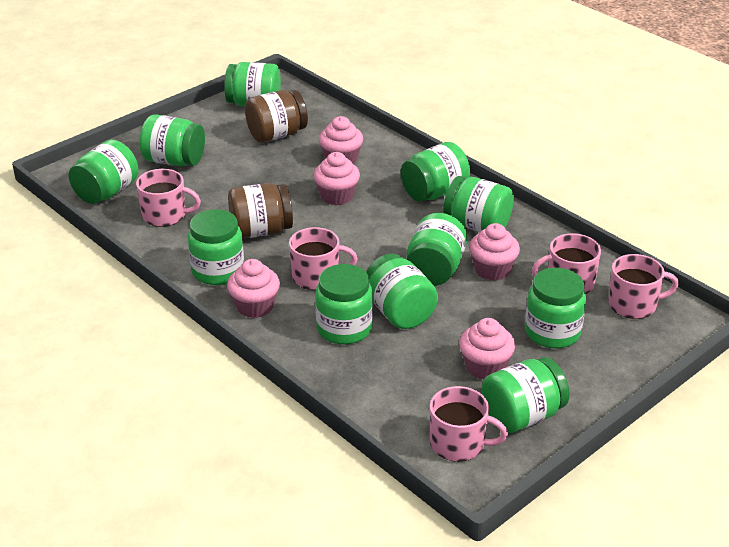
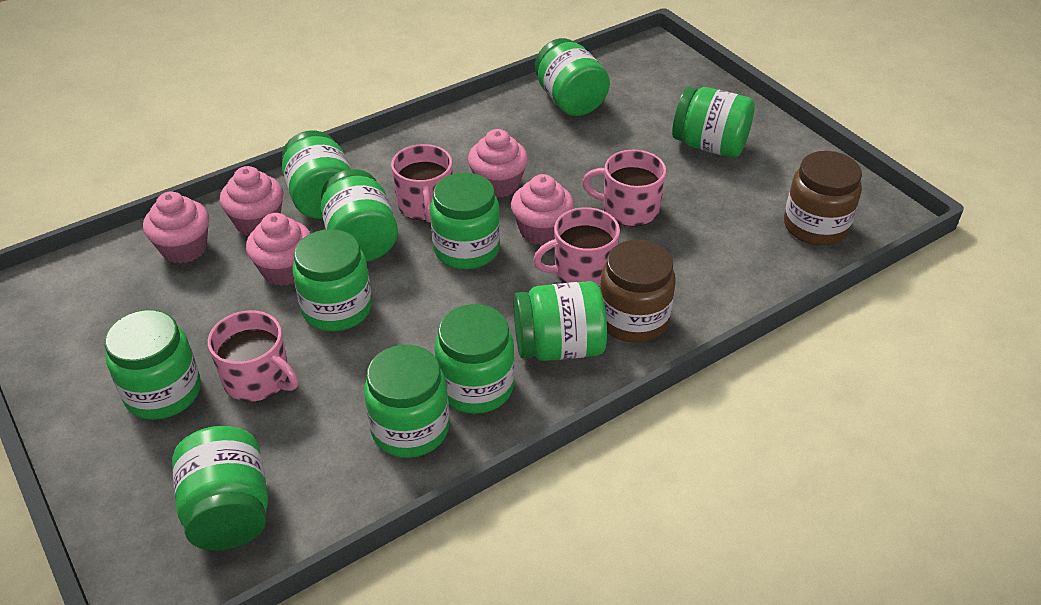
pink mug: [136,169,201,227] [289,227,357,290] [430,386,508,462] [532,233,601,294] [608,254,679,319] = 5 -> [208,311,298,402] [391,144,452,223] [533,207,620,287] [582,150,666,226] = 4

